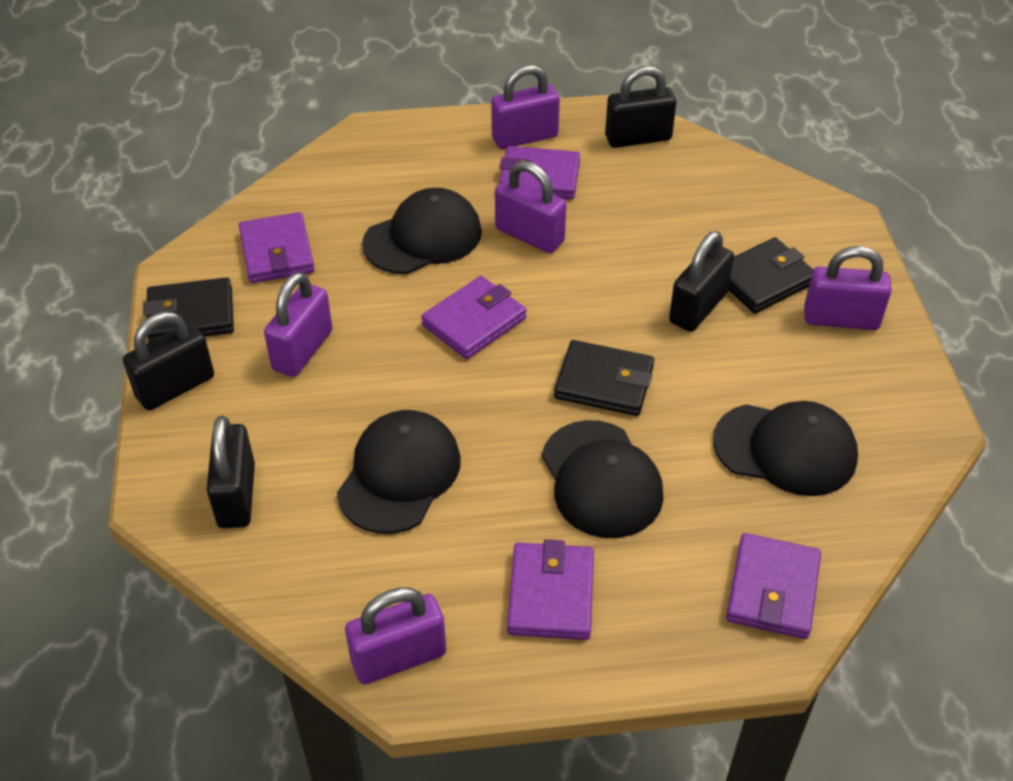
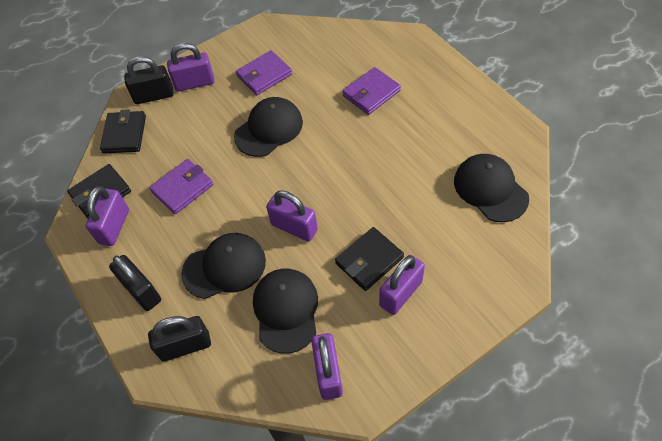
black padlock: [123,312,214,411] [207,416,255,528] [605,66,676,148] [669,231,734,332] = 4 -> [109,255,161,311] [124,56,174,104] [148,316,211,362] = 3
purple wallet: [239,212,315,283] [421,276,527,359] [499,146,580,199] [507,539,594,640] [726,533,821,639] = 5 -> [149,159,213,214] [236,50,292,95] [343,67,401,115] = 3

